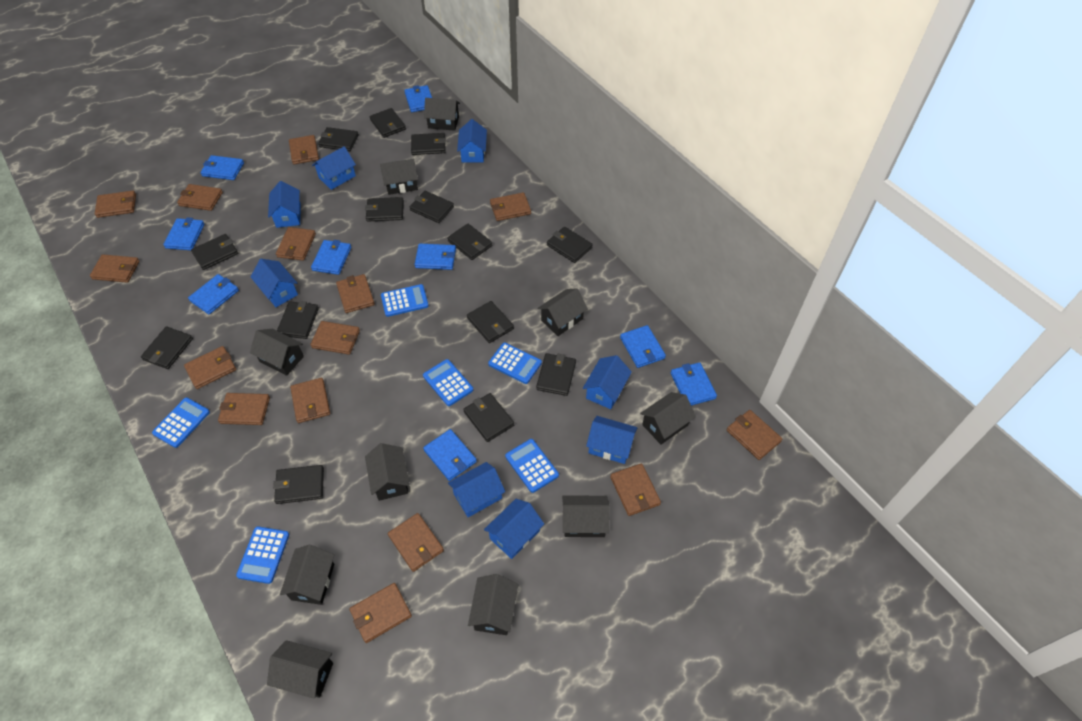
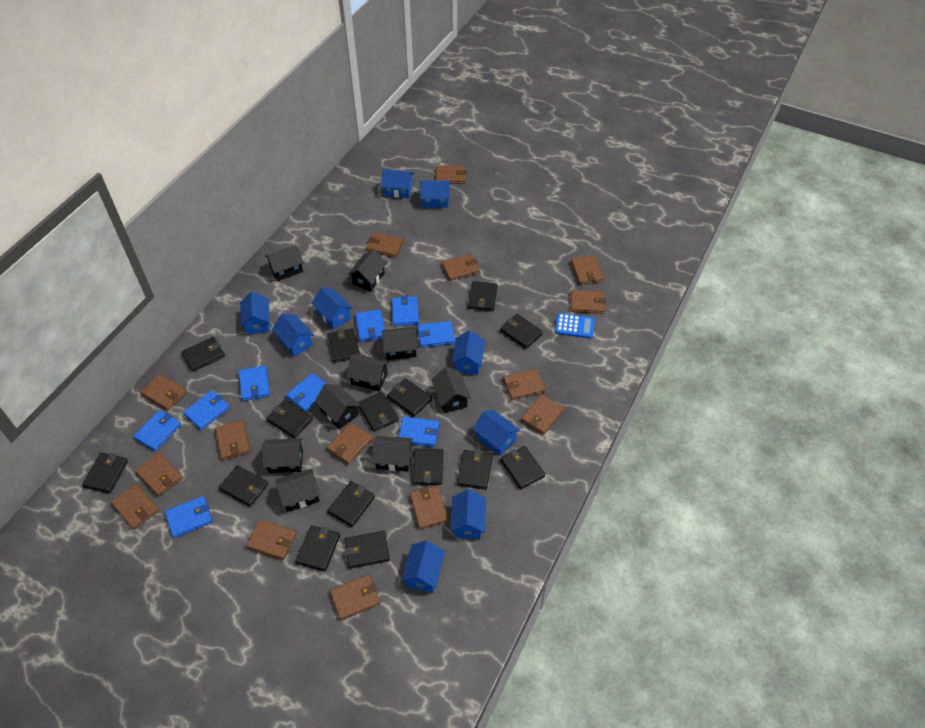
black house: [250,329,304,376] [267,640,333,699] [280,544,334,605] [365,443,410,501] [380,159,418,195] [424,98,460,131] [468,574,519,635] [537,288,588,336] [562,496,610,537] [640,392,696,444] = 10 -> [262,438,303,473] [265,245,304,281] [275,468,320,512] [314,384,360,429] [347,354,389,392] [348,249,387,292] [372,436,413,472] [382,327,418,360] [432,367,471,413] = 9
black wallet: [141,326,193,369] [191,234,238,270] [273,465,324,504] [277,301,319,339] [318,127,359,151] [365,197,404,222] [370,108,406,138] [409,191,454,223] [411,133,446,155] [447,223,493,260] [463,393,514,442] [467,301,514,343] [536,353,576,396] [547,227,593,263] = 14 -> [82,453,128,494] [181,337,225,372] [219,465,268,507] [266,400,313,438] [296,525,340,572] [327,328,360,363] [327,481,375,527] [344,531,390,569] [358,392,399,432] [387,378,432,417] [412,449,443,485] [457,450,492,490] [468,281,497,311] [500,314,543,349] [500,446,545,489] = 15
blue calculator: [152,397,210,448] [236,527,289,584] [381,284,429,317] [423,359,473,406] [488,343,542,384] [505,439,559,493] = 6 -> [555,313,595,339] = 1
blue house: [251,259,298,307] [268,181,301,228] [312,146,356,190] [448,462,505,517] [457,119,487,162] [484,499,544,559] [583,355,632,409] [586,416,637,464] = 8 -> [240,291,270,335] [272,313,314,356] [311,287,353,329] [381,169,414,198] [402,541,445,593] [420,180,450,208] [450,489,486,539] [452,330,485,375] [473,410,520,456] = 9

